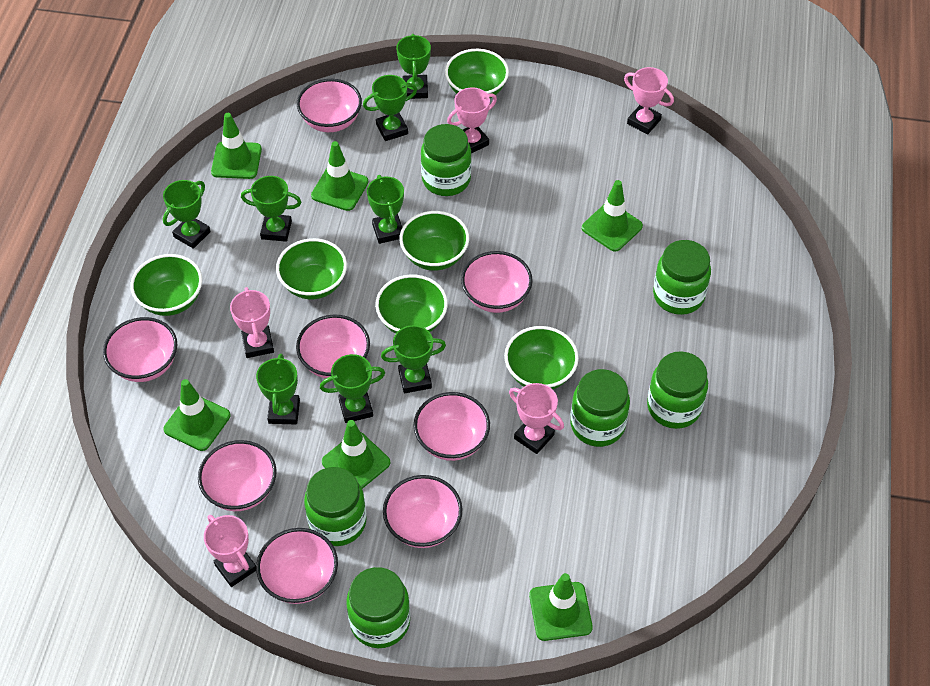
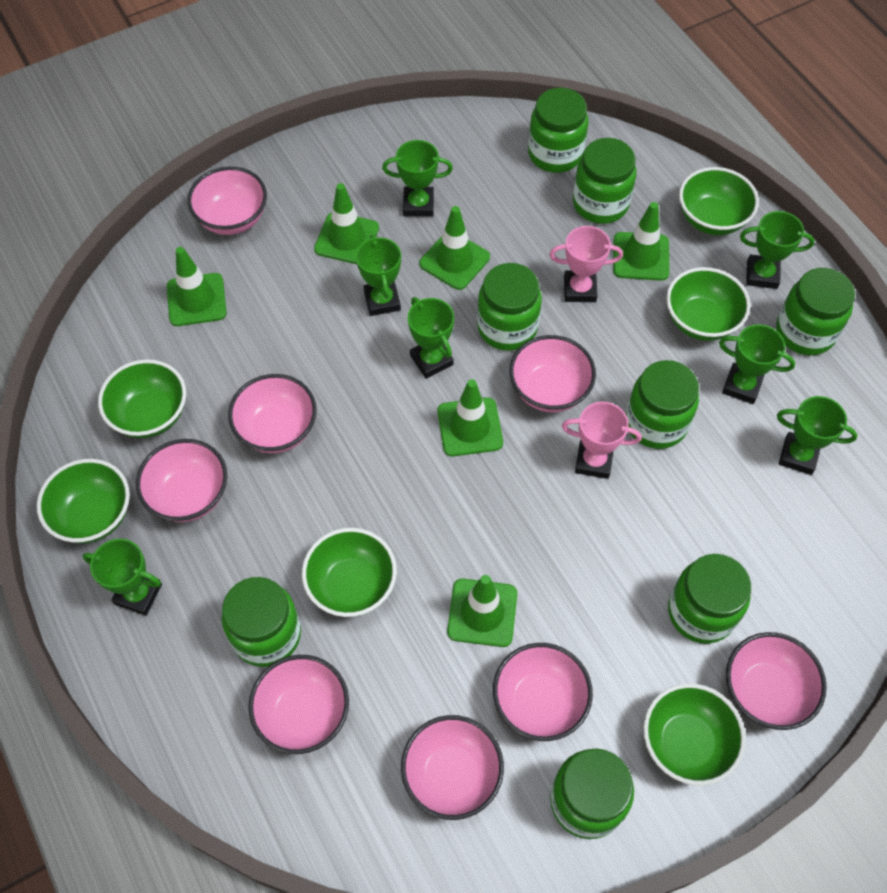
green jar: [304,467,367,546] [346,567,410,648] [421,124,472,196] [570,369,630,447] [647,351,708,429] [653,240,711,315] = 6 -> [222,577,301,667] [477,263,542,351] [528,88,588,173] [550,748,634,839] [573,138,636,224] [626,360,699,449] [668,554,751,644] [777,268,855,355] = 8
green trophy: [163,180,211,249] [241,176,301,242] [256,354,300,424] [320,354,385,423] [363,75,417,141] [367,175,404,244] [381,325,446,393] [396,34,431,99] = 8 -> [82,539,162,616] [356,234,401,316] [382,140,453,217] [408,297,454,379] [719,324,795,404] [740,211,815,289] [777,396,858,475] = 7
pink trophy: [204,515,256,587] [230,287,274,358] [447,87,497,153] [509,383,564,454] [624,67,674,134] = 5 -> [549,226,623,302] [562,402,642,479] = 2

